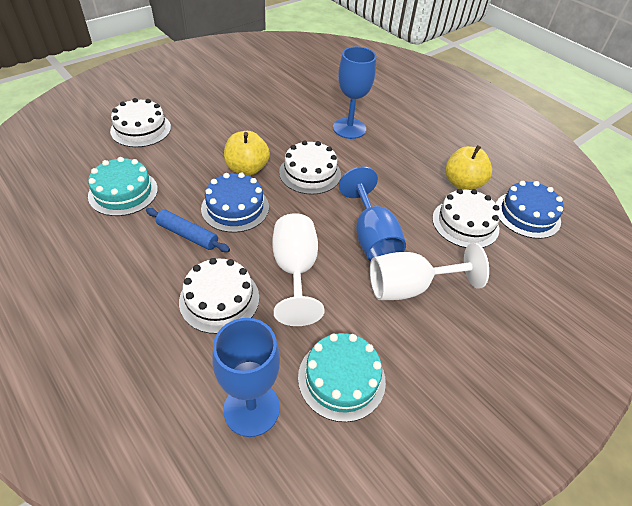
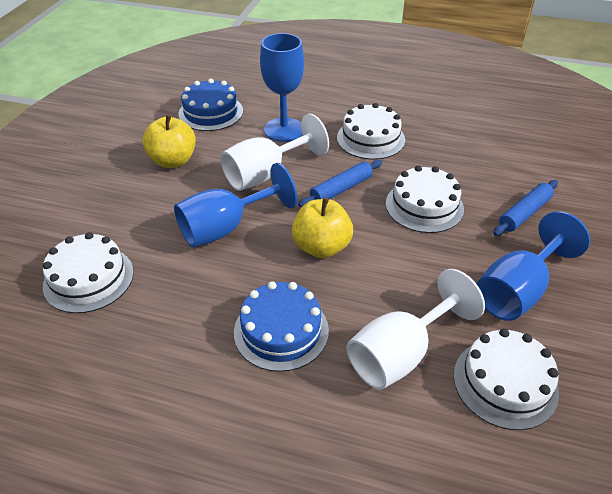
blue rolling pin: [146,208,230,252] = 1 -> [298,160,382,207] [493,180,558,236] = 2
turquoise cake: [88,157,158,216] [298,333,386,422] = 2 -> none = 0

